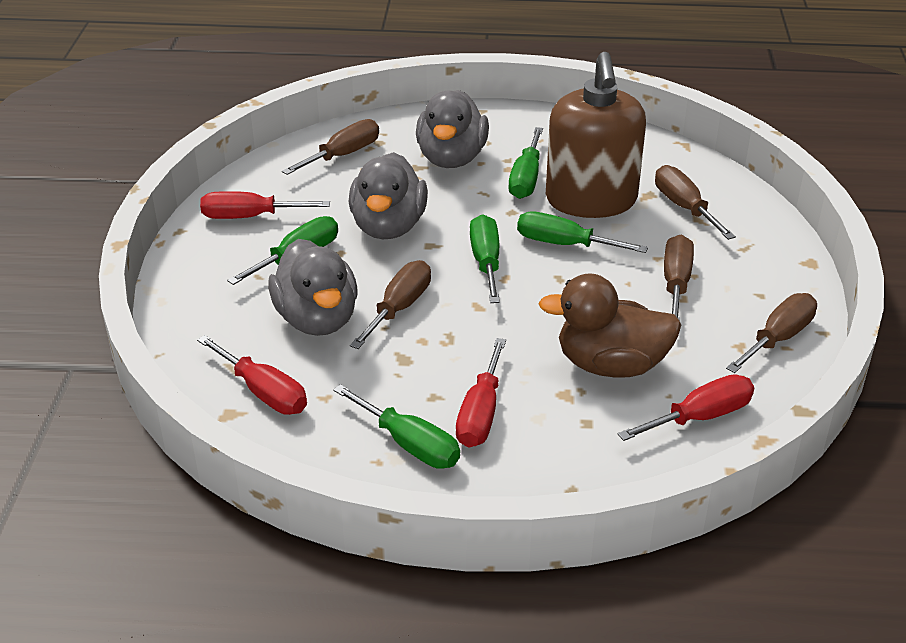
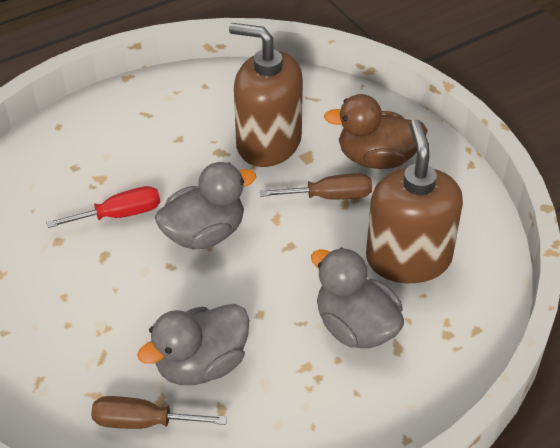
brown screwdriver: [282,119,379,175] [350,260,431,349] [655,165,736,240] [664,235,694,321] [726,293,817,373] = 5 -> [91,396,227,429] [260,173,372,200] = 2
brown soap dispenser: [546,52,646,218] = 1 -> [229,23,303,167] [366,119,463,283] = 2
green screwdriver: [227,216,338,285] [333,384,460,469] [470,214,500,303] [508,127,543,199] [517,211,648,253] = 5 -> none = 0
red screwdriver: [197,335,307,415] [200,191,330,219] [456,338,506,448] [618,375,754,441] = 4 -> [46,186,160,228] = 1

